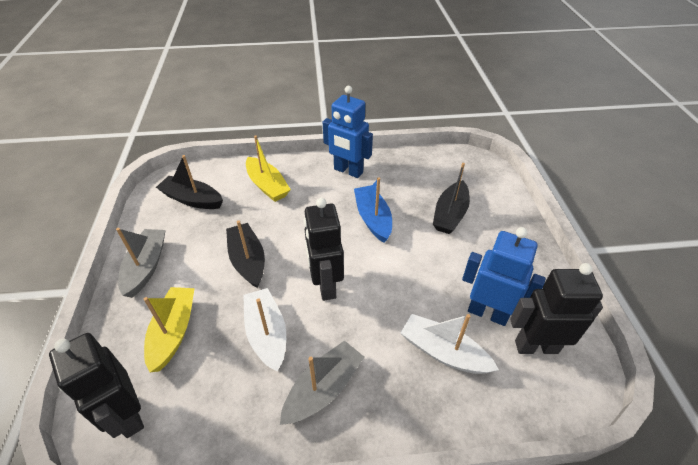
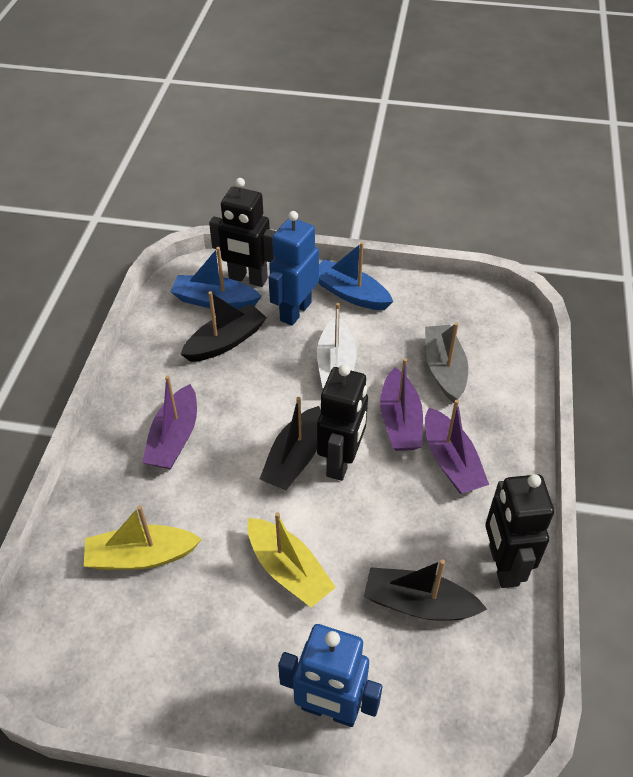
blue boat: [354,178,392,243] = 1 -> [170,247,262,309] [318,242,393,310] = 2
grey boat: [116,228,166,298] [280,340,364,425] = 2 -> [425,322,468,403] = 1
purple boat: none = 0 -> [142,376,197,469] [380,358,423,451] [425,399,489,494] = 3
white boat: [243,288,286,371] [401,314,499,374] = 2 -> [317,303,357,389] = 1

